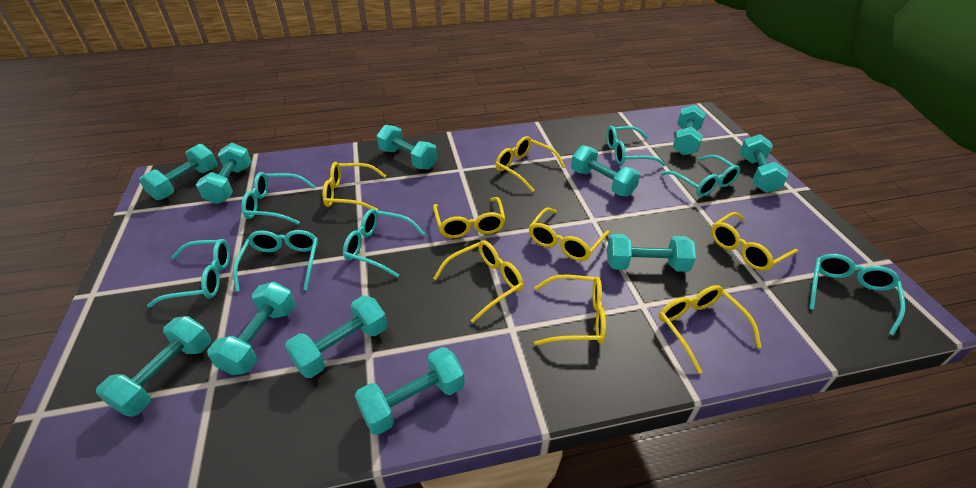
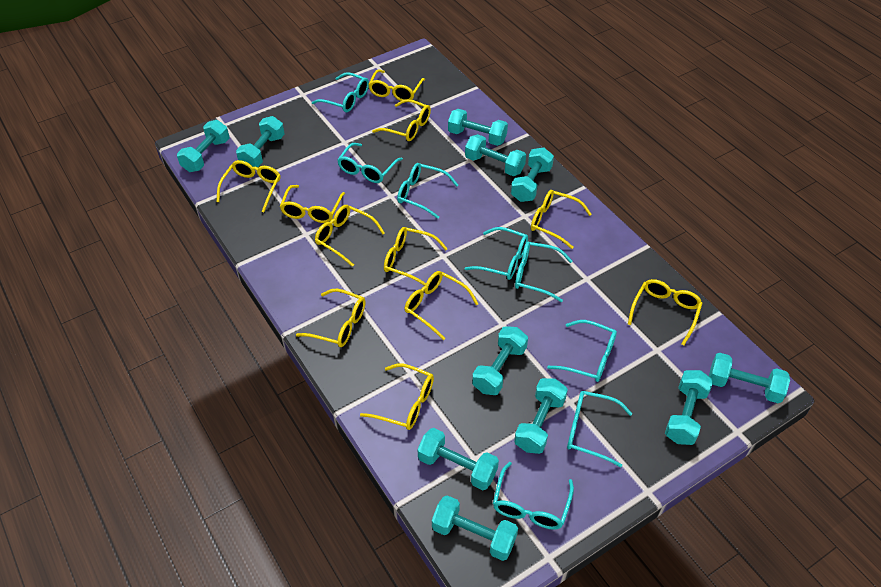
turquoise glasses: [147,239,230,308] [233,230,318,292] [241,172,316,224] [343,209,425,278] [607,126,666,166] [661,155,740,197] [809,254,905,336] = 7 -> [312,72,369,112] [337,143,403,183] [397,163,458,219] [464,227,528,280] [493,462,574,530] [515,241,572,302] [547,320,617,382] [567,391,632,467] = 8
yellow glasses: [323,162,386,210] [433,197,505,238] [433,240,523,323] [495,136,565,192] [529,207,610,261] [534,274,606,345] [659,285,762,374] [711,212,798,271] = 8 -> [217,160,280,212] [280,185,345,223] [296,289,365,347] [315,205,385,267] [360,364,434,430] [368,69,425,101] [372,99,431,141] [384,227,448,286] [405,271,478,340] [531,190,592,249] [628,279,703,345] = 11

